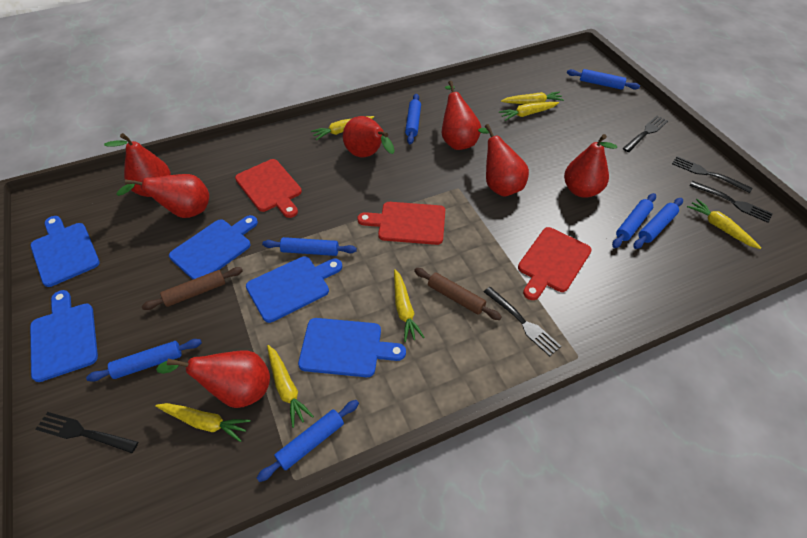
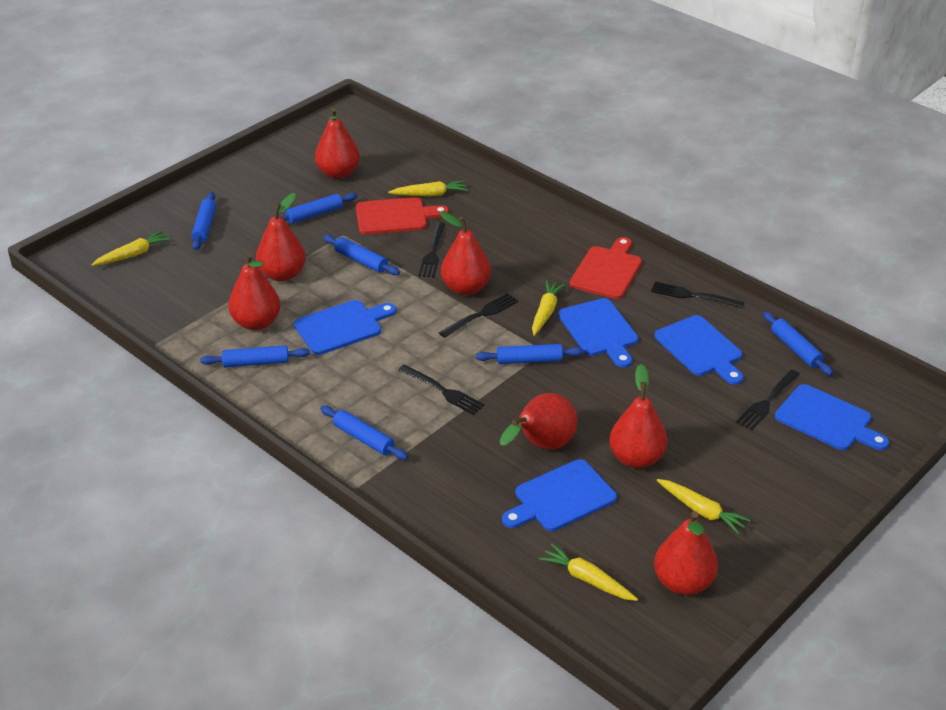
brown rolling pin: [142,267,243,310] [414,268,502,320] = 2 -> none = 0
red cutting board: [235,159,302,218] [357,202,445,245] [518,227,592,300] = 3 -> [356,197,449,235] [570,237,642,299] = 2
yellow carrot: [155,403,250,442] [267,345,314,428] [311,116,374,140] [394,269,425,342] [499,102,559,121] [501,92,564,104] [687,199,761,249] = 7 -> [91,230,171,266] [388,180,468,197] [532,280,565,336] [539,544,638,601] [657,479,751,534] = 5

